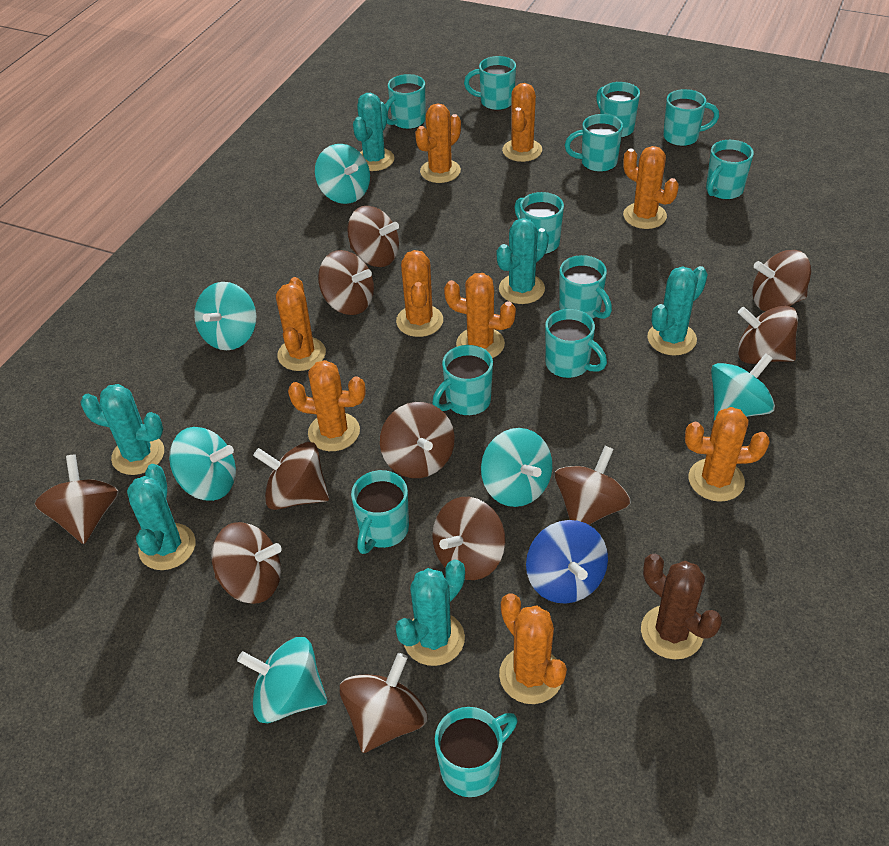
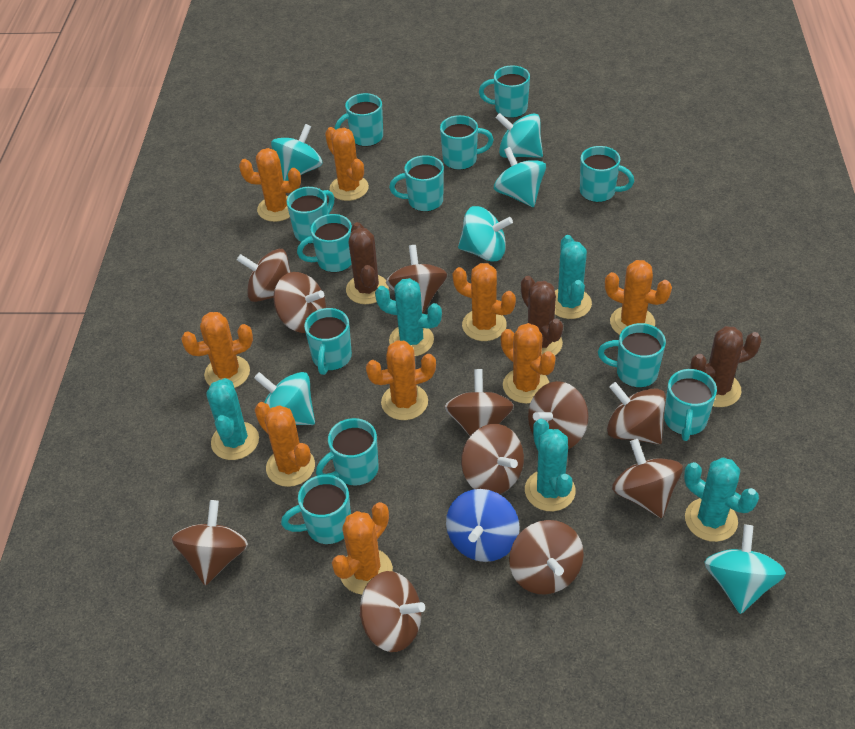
brown cactus: [641,554,722,659] = 1 -> [346,222,389,304] [521,276,563,356] [690,326,762,407] = 3
turquoise cactus: [80,384,164,475] [127,464,196,570] [353,93,394,171] [395,560,465,666] [497,218,549,304] [648,266,708,356] = 6 -> [206,378,259,460] [375,278,442,356] [525,419,576,511] [555,235,592,319] [684,458,759,542] = 5

